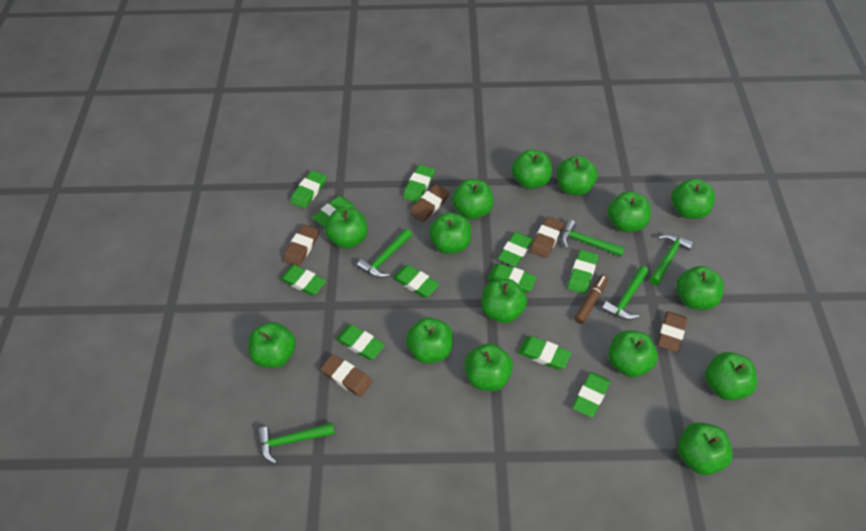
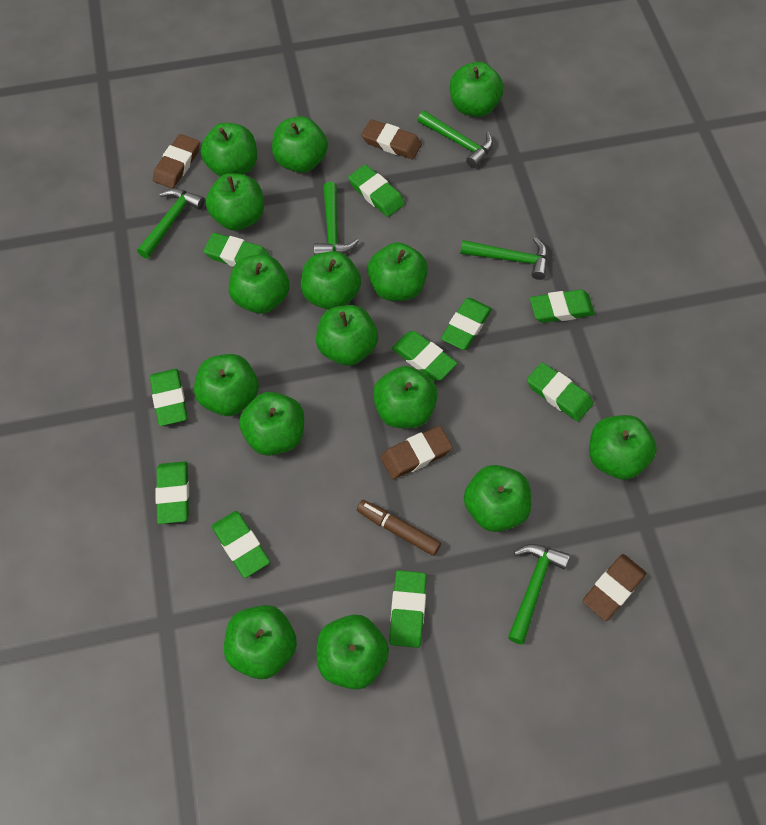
brown eraser: [283,224,319,266] [320,354,372,397] [410,184,449,222] [530,216,564,258] [657,311,687,352] = 5 -> [153,134,200,188] [361,119,422,160] [381,426,453,479] [583,554,646,621] = 4
green eraser: [280,265,326,296] [290,170,326,209] [312,196,355,227] [336,325,385,360] [393,265,440,298] [403,165,435,203] [487,264,537,293] [498,232,533,267] [518,336,572,370] [568,250,598,294] [572,372,610,418] = 11 -> [150,369,187,426] [156,461,189,524] [204,233,270,267] [212,511,270,578] [348,165,405,217] [389,570,427,648] [392,331,457,381] [441,298,492,350] [527,362,593,422] [530,290,595,323] = 10

